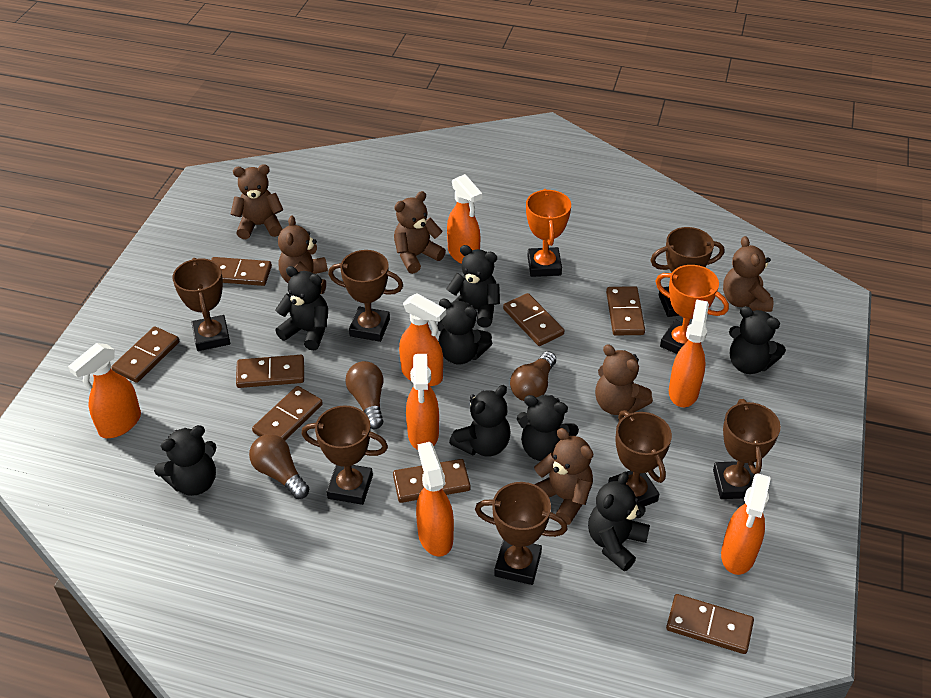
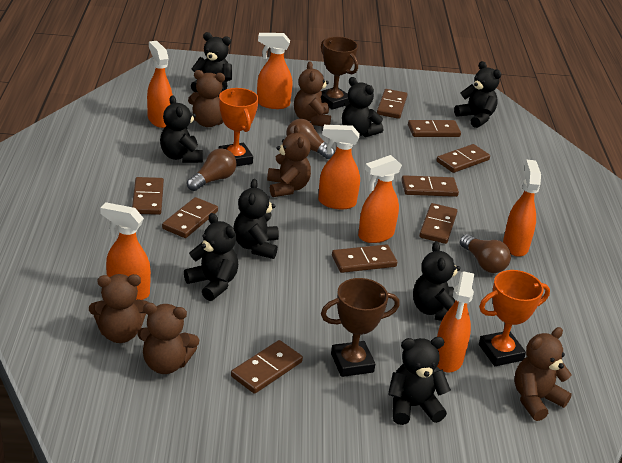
brown domino: [111,326,179,383] [211,257,272,286] [236,355,304,388] [252,386,323,441] [393,459,471,503] [503,293,565,346] [606,286,645,336] [666,594,754,654] = 8 -> [132,177,164,215] [162,197,218,238] [231,340,303,394] [332,244,397,273] [377,89,407,119] [402,175,459,197] [408,120,461,137] [419,203,457,244] [436,144,490,173] = 9
brown trophy: [172,258,230,351] [301,405,388,505] [328,250,403,342] [475,482,568,585] [608,410,672,506] [650,227,724,317] [713,399,781,499] = 7 -> [321,37,358,110] [321,278,400,377] = 2

